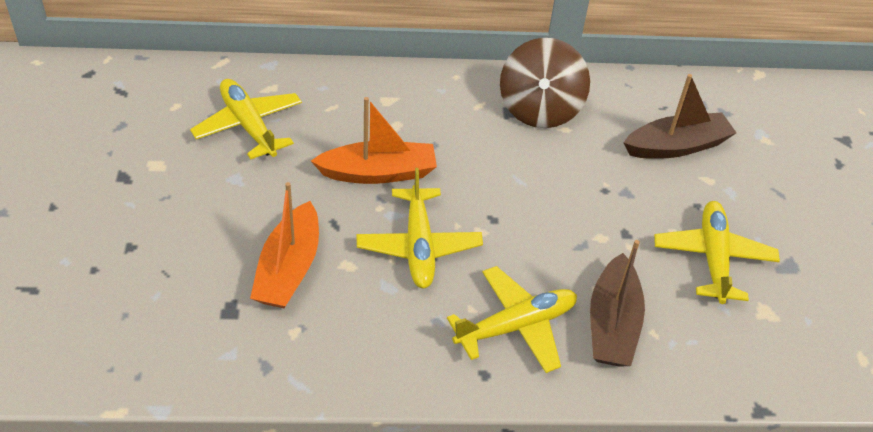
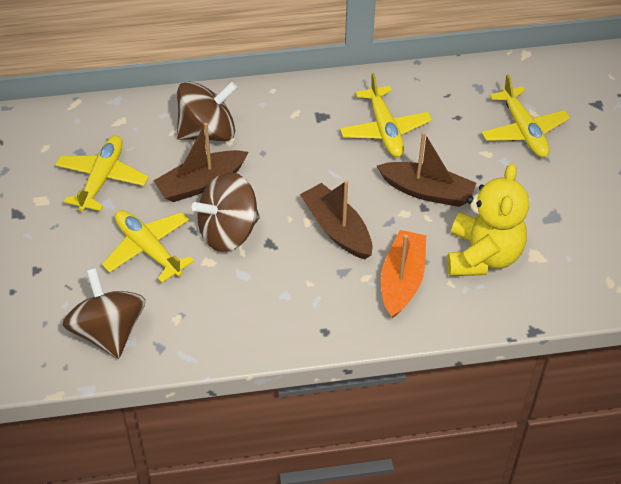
brown boat: [590,240,645,367] [624,74,736,159] = 2 -> [153,123,249,202] [300,180,372,259] [377,132,476,207] = 3
brown spinning top: [500,38,590,128] = 1 -> [63,268,145,359] [177,81,237,141] [192,172,260,252] = 3
orange boat: [250,182,319,308] [311,97,437,184] = 2 -> [381,230,426,318] = 1
yellow teddy bear: none = 0 -> [447,163,529,276] = 1

